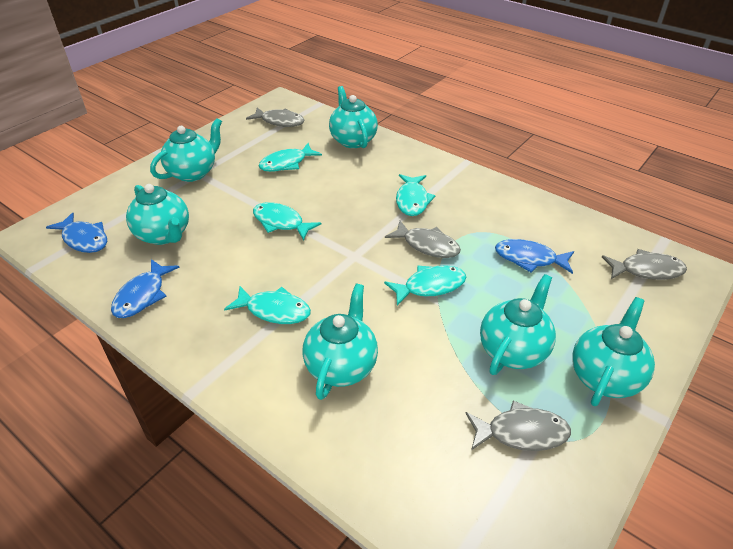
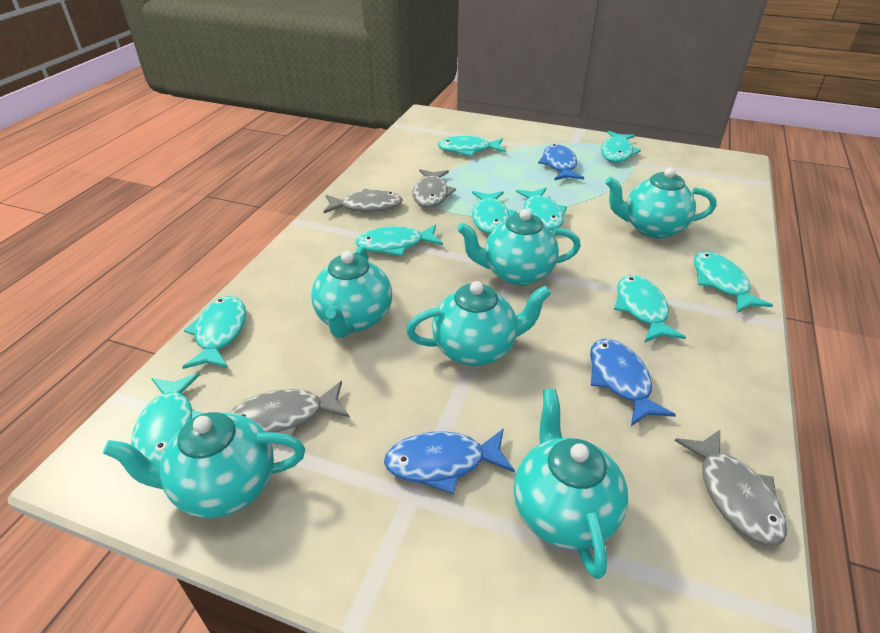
turquoise fish: [224,286,311,324] [253,202,322,241] [259,143,322,172] [384,265,466,306] [396,174,436,216] = 5 -> [131,373,204,462] [182,296,246,369] [355,224,443,256] [437,136,506,156] [472,191,517,234] [516,188,567,231] [601,131,641,162] [614,275,686,343] [694,252,773,313] = 9

